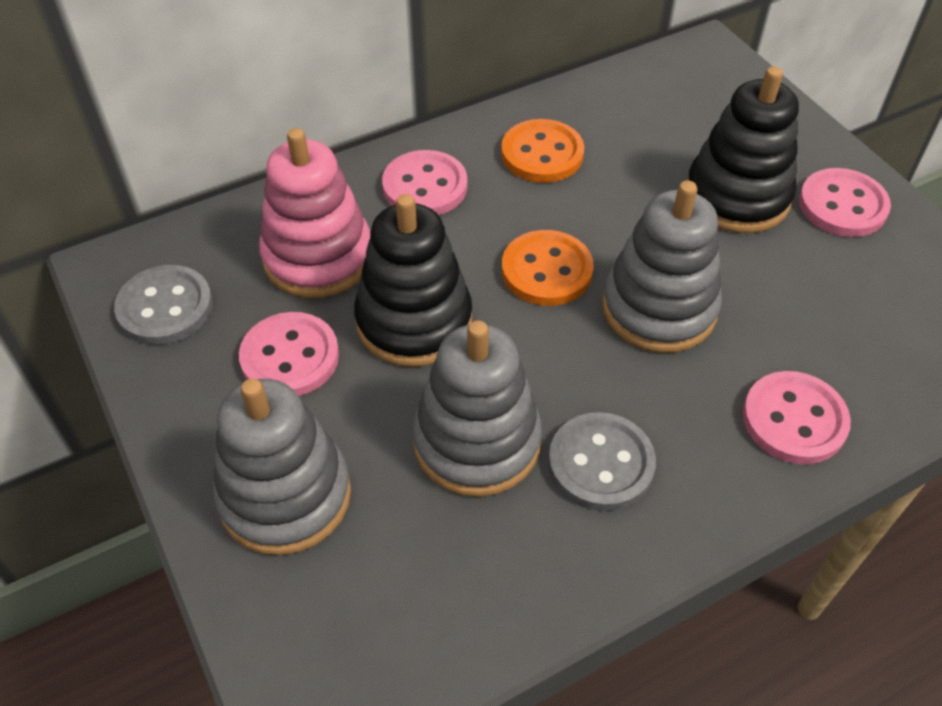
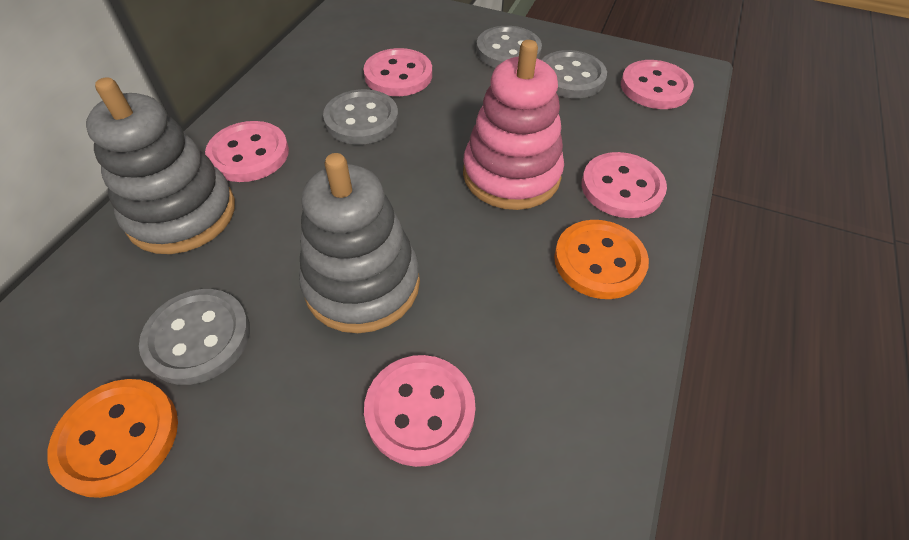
black stacking toy: [354,194,472,367] [687,66,799,233] = 2 -> none = 0
grey button: [114,265,213,345] [548,412,656,511] = 2 -> [139,289,250,385] [323,89,399,145] [476,26,542,68] [541,50,607,98] = 4
grey stacking toy: [213,379,351,555] [412,321,542,497] [602,181,722,353] = 3 -> [86,77,235,254] [299,153,420,333] = 2
pink button: [239,312,339,396] [382,150,467,215] [743,371,851,464] [799,168,891,237] = 4 -> [205,121,289,182] [363,48,432,96] [364,355,476,467] [582,152,667,218] [621,60,694,109] = 5

